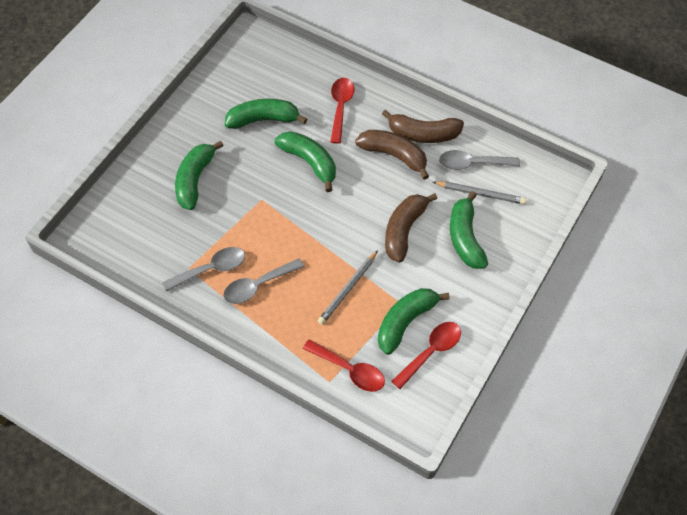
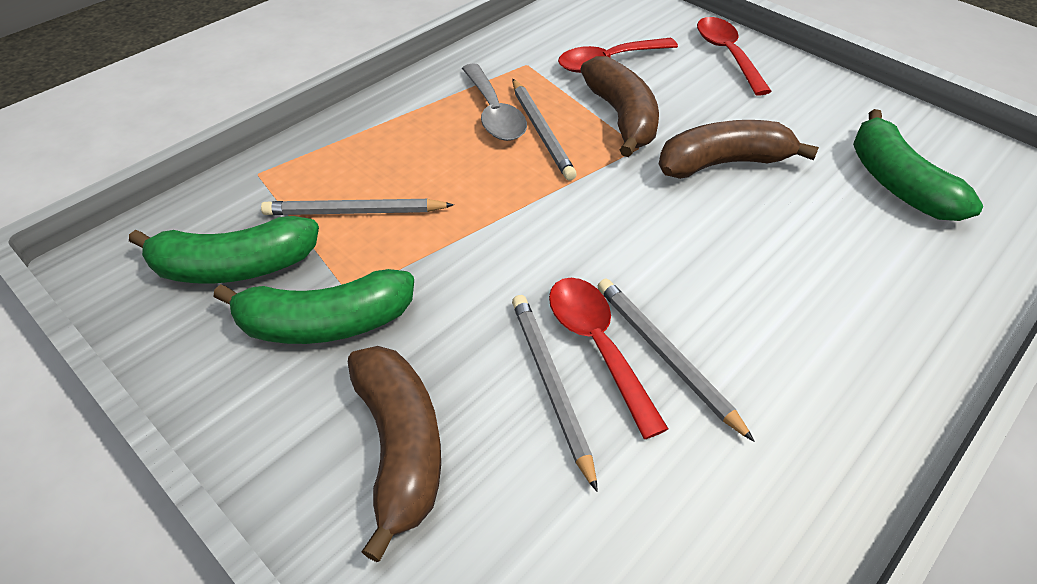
green banana: [175,140,224,210] [225,99,307,129] [275,131,336,192] [378,288,450,355] [450,191,488,269] = 5 -> [129,216,319,284] [214,269,414,344] [853,109,983,221] = 3
grey pencil: [318,250,378,325] [433,181,526,204] = 2 -> [261,199,454,215] [512,295,598,492] [513,79,577,180] [598,278,754,441] = 4
grey spoon: [162,247,245,292] [223,258,304,304] [439,150,520,170] = 3 -> [462,64,527,141] = 1

